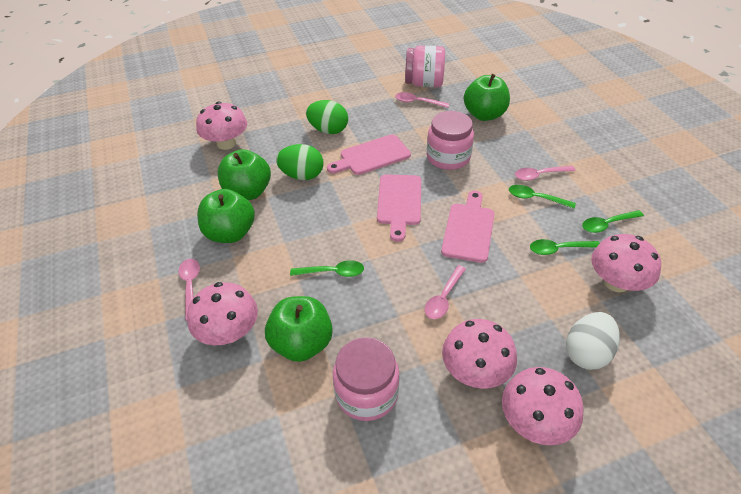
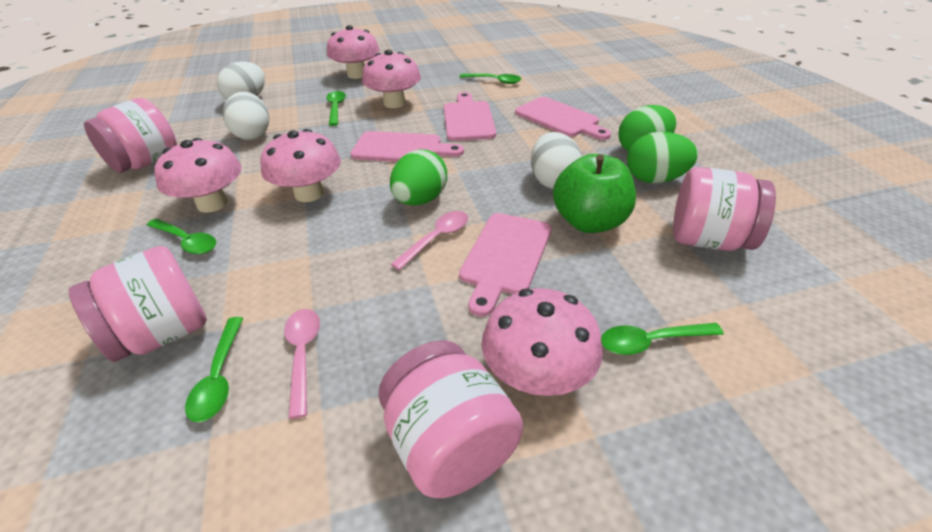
green apple: [197,189,255,243] [218,149,271,200] [265,296,333,362] [464,74,510,121] = 4 -> [553,154,636,233] = 1
green egg: [276,144,323,180] [306,100,348,134] = 2 -> [390,149,447,206] [618,105,676,152] [627,132,698,184] = 3
green spoon: [290,260,364,277] [509,185,576,209] [530,239,600,255] [582,210,644,233] = 4 -> [147,219,216,254] [185,317,243,422] [326,91,346,126] [460,73,522,84] [601,323,724,355] = 5
pink cutting board: [327,134,411,175] [377,174,421,242] [441,191,495,263] = 3 -> [350,131,464,162] [444,92,496,141] [459,213,552,317] [515,97,611,140] = 4
pink jar: [333,337,400,421] [405,45,445,87] [427,111,474,170] = 3 -> [68,246,207,362] [84,98,177,173] [378,340,523,498] [673,167,776,251] = 4
pink spoon: [178,259,200,321] [395,92,449,108] [425,265,466,319] [515,166,576,181] = 4 -> [284,309,320,419] [391,211,468,270] = 2
white egg: [566,312,620,370] = 1 -> [217,62,265,100] [223,92,269,140] [531,132,582,189] = 3

